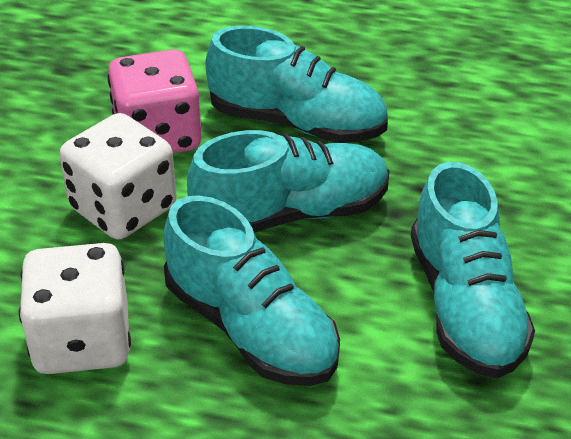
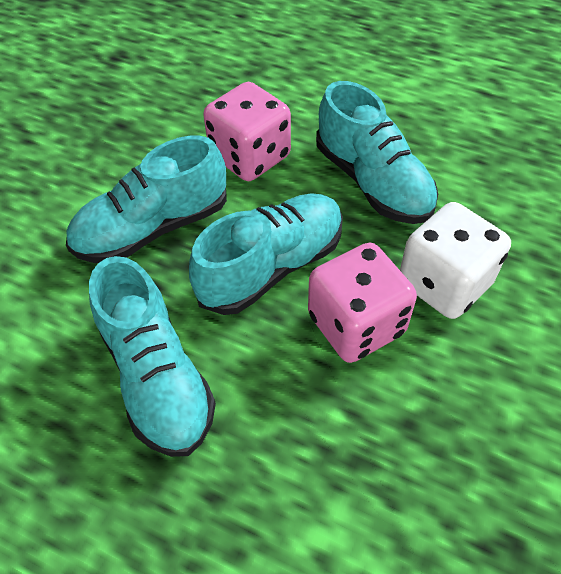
pink dice: [107,49,202,153] = 1 -> [203,82,291,181] [308,242,417,363] = 2
white dice: [19,243,131,374] [60,113,177,239] = 2 -> [400,202,511,319] = 1

